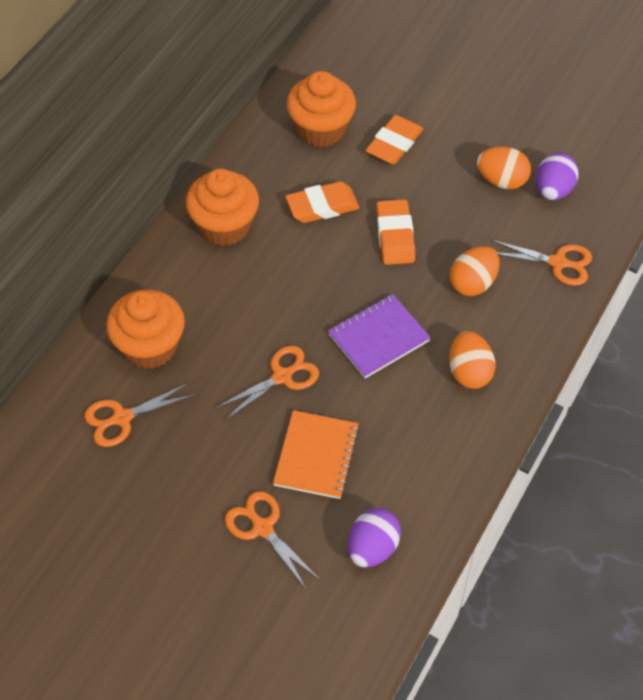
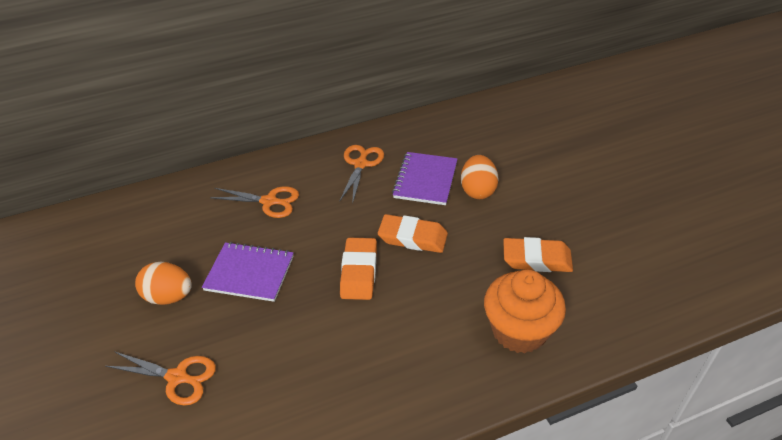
orange cupcake: [106,289,185,369] [186,169,259,246] [286,71,356,148] = 3 -> [484,269,566,353] = 1
orange egg: [449,331,496,389] [450,246,500,296] [477,147,531,189] = 3 -> [135,262,192,305] [461,155,499,199] = 2
orange notebook: [273,410,360,499] = 1 -> none = 0
orange scissors: [84,383,195,447] [216,346,319,420] [225,491,319,590] [491,240,592,286] = 4 -> [106,351,216,406] [210,186,299,218] [339,145,384,204] = 3
purple egg: [348,508,401,568] [536,153,579,200] = 2 -> none = 0
purple notebook: [328,294,431,378] = 1 -> [202,242,294,302] [392,152,457,205] = 2

